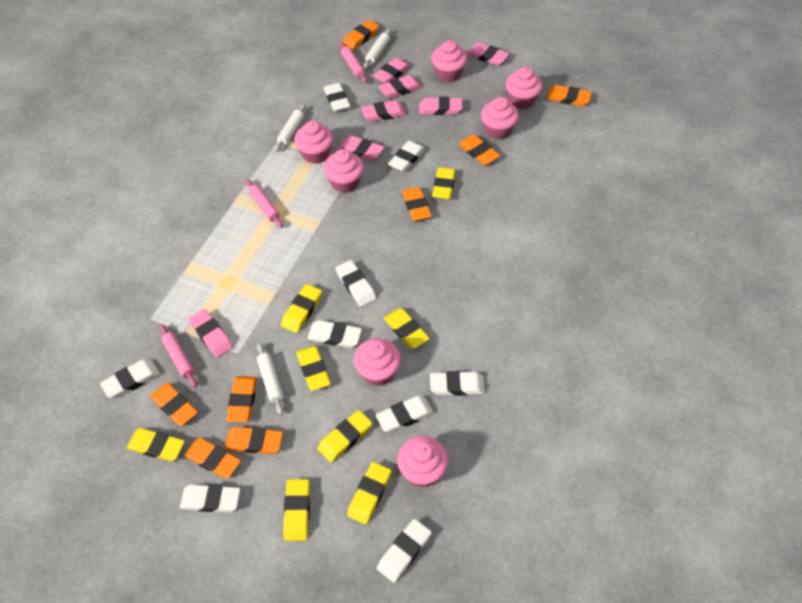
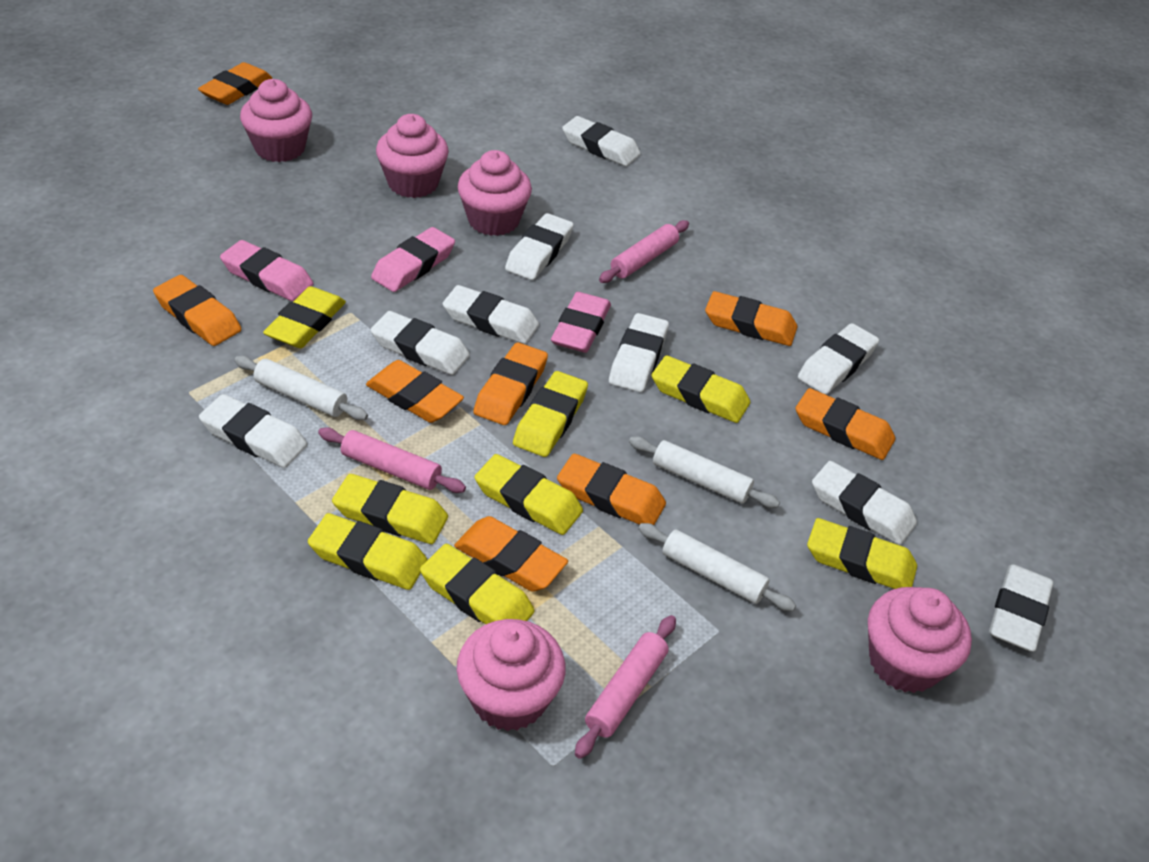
pink cupcake: [294,121,333,164] [324,149,364,193] [354,338,401,386] [397,436,448,487] [431,40,467,82] [481,97,519,139] [506,67,543,109] = 7 -> [240,79,312,162] [376,114,449,198] [457,619,566,731] [458,150,532,236] [868,587,972,693] = 5
pink eraser: [188,309,233,358] [338,135,384,161] [361,100,406,122] [373,58,410,83] [378,75,421,99] [419,97,463,115] [467,42,509,65] = 7 -> [220,240,313,301] [371,227,455,292] [551,292,611,353] = 3

